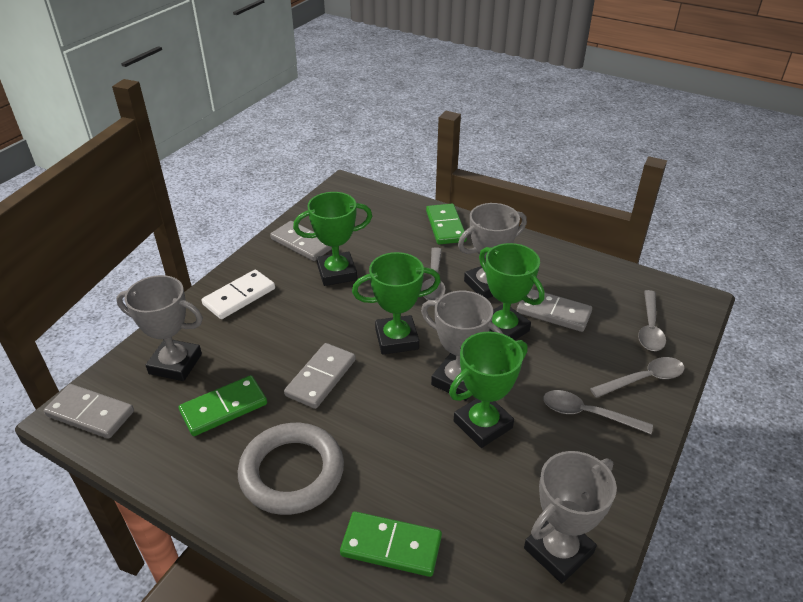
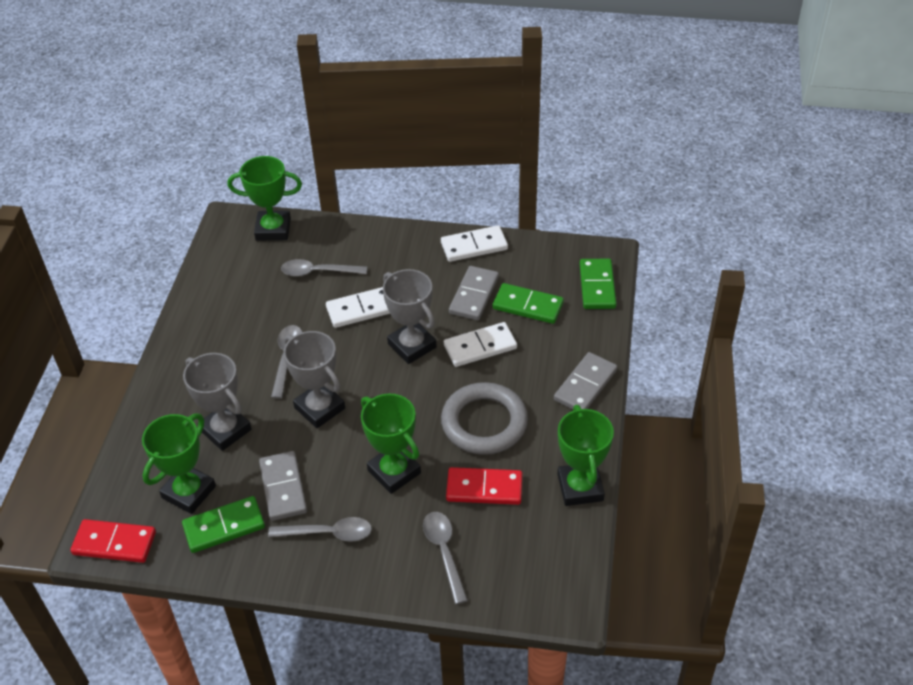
grey domino: [44,384,134,439] [270,221,332,261] [284,343,356,409] [517,289,592,332] = 4 -> [259,451,307,521] [449,266,499,320] [554,352,617,409] = 3
grey trophy: [116,275,203,381] [421,291,503,401] [458,203,527,299] [524,451,617,583] = 4 -> [183,353,252,451] [283,331,345,428] [383,269,437,364] = 3
red domino: none = 0 -> [70,519,156,563] [446,467,522,505] = 2
white domino: [201,270,275,319] = 1 -> [326,287,390,328] [441,225,508,262] [444,322,517,367] = 3

